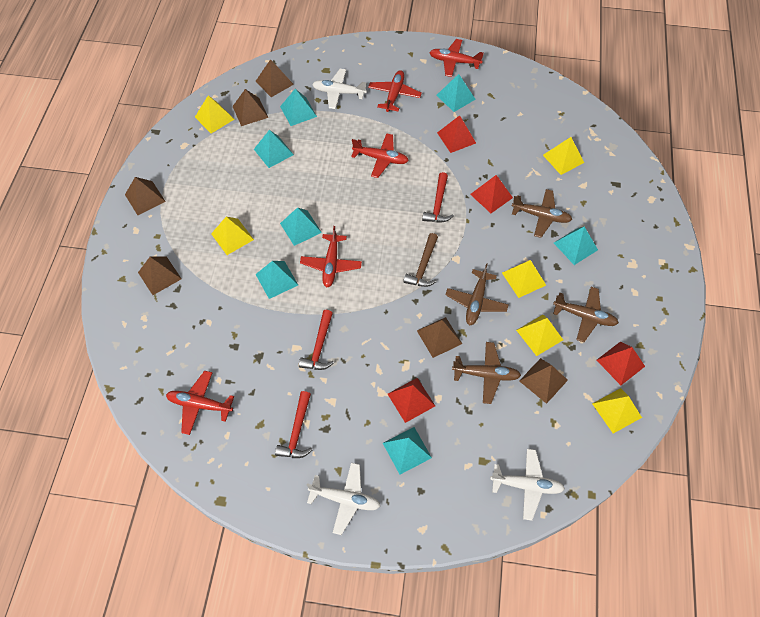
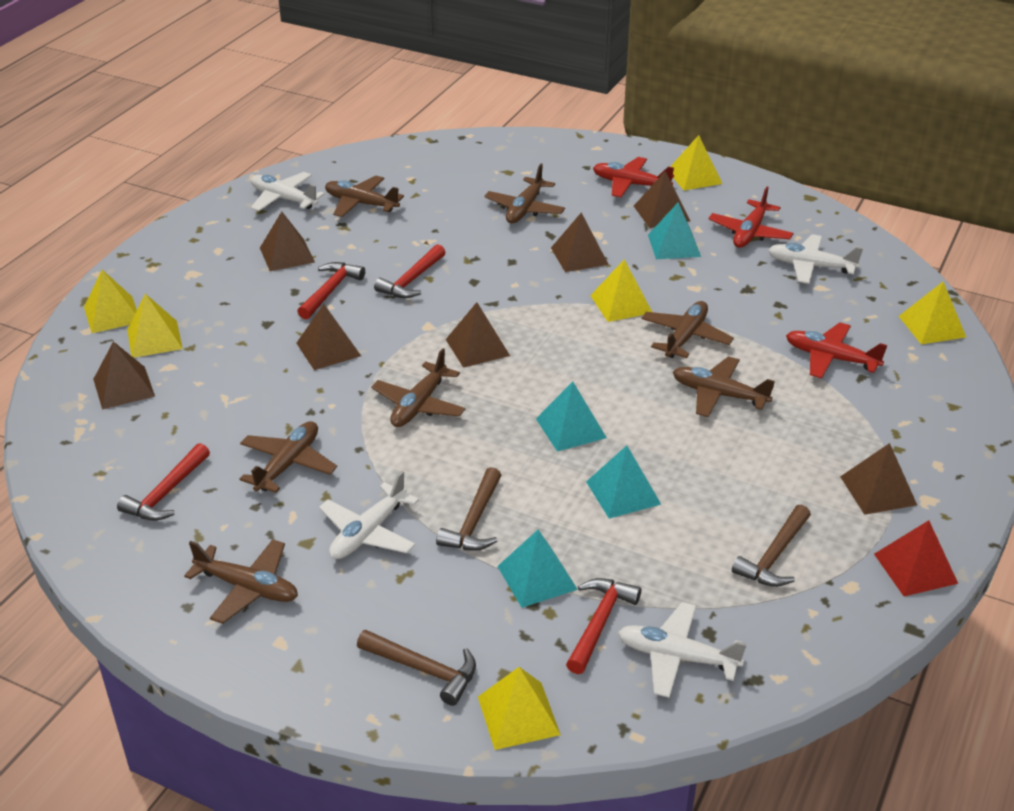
brown hammer: [403,233,438,287] = 1 -> [357,630,476,706] [436,467,502,551] [732,505,811,587] = 3
brown plane: [445,263,509,326] [452,342,521,404] [512,189,572,238] [553,287,619,342] = 4 -> [184,539,298,624] [239,421,337,493] [325,176,404,217] [371,348,465,427] [484,164,565,223] [641,301,734,358] [673,356,775,417] = 7
brown pyramid: [125,177,166,215] [138,257,181,295] [232,89,268,126] [256,59,294,97] [417,317,462,358] [520,358,568,404] = 6 -> [93,341,155,409] [260,212,315,271] [296,304,361,370] [446,302,510,368] [551,213,609,272] [634,171,690,228] [840,443,917,515] = 7
red hammer: [275,391,313,458] [299,310,334,370] [422,172,454,222] = 3 -> [117,443,210,521] [297,262,365,320] [374,244,446,298] [566,578,641,674] = 4
red plane: [166,371,234,435] [300,226,362,287] [351,133,409,178] [368,70,422,112] [429,39,484,77] = 5 -> [593,157,674,197] [709,187,794,248] [786,322,888,378] = 3
red pyramid: [388,378,435,423] [437,115,476,153] [470,175,513,213] [597,342,645,385] = 4 -> [874,520,958,596] = 1
turquoise pyramid: [254,130,294,168] [255,261,298,299] [280,89,317,126] [280,207,322,246] [383,427,432,474] [437,74,476,112] [554,227,598,265] = 7 -> [497,530,578,608] [536,382,607,452] [586,445,661,519] [648,202,701,259] = 4
white plane: [307,462,380,535] [312,69,367,109] [490,449,565,521] = 3 -> [251,172,325,211] [319,471,419,559] [618,602,747,698] [768,234,863,284] = 4

